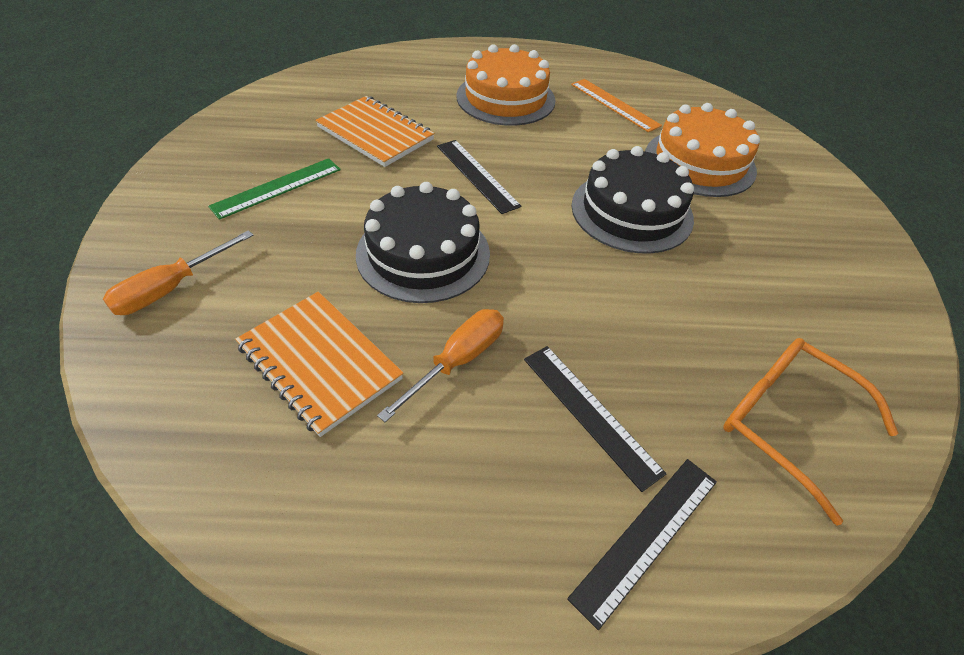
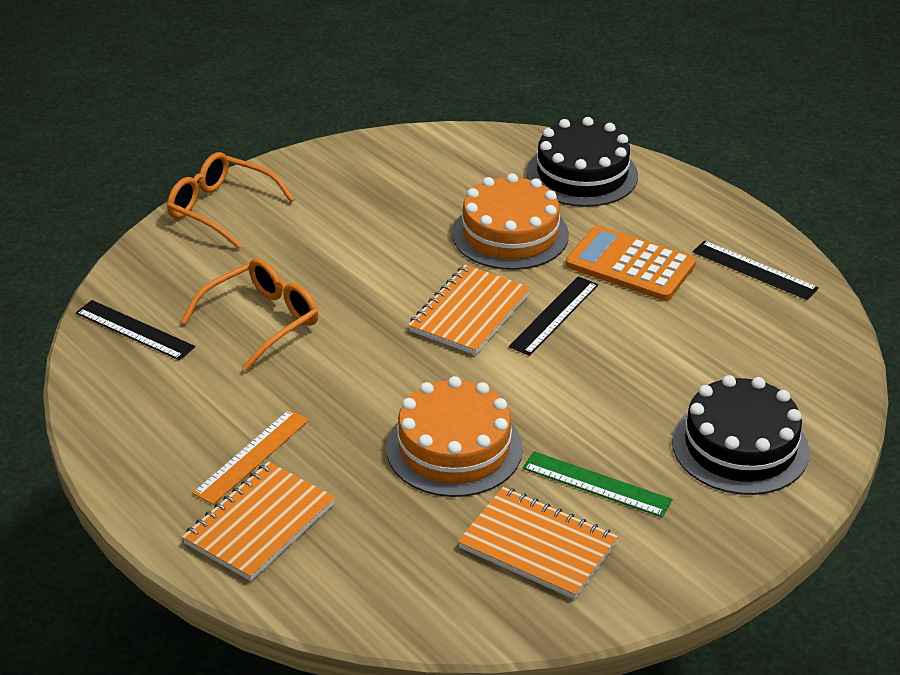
orange calculator: none = 0 -> [565,226,696,301] = 1
orange glasses: [723,338,899,526] = 1 -> [167,152,295,249] [181,258,318,371] = 2
orange notebook: [235,292,404,437] [315,96,435,167] = 2 -> [182,462,335,581] [408,265,531,355] [458,487,618,599] = 3
orange screwdriver: [103,230,253,315] [377,309,504,422] = 2 -> none = 0

